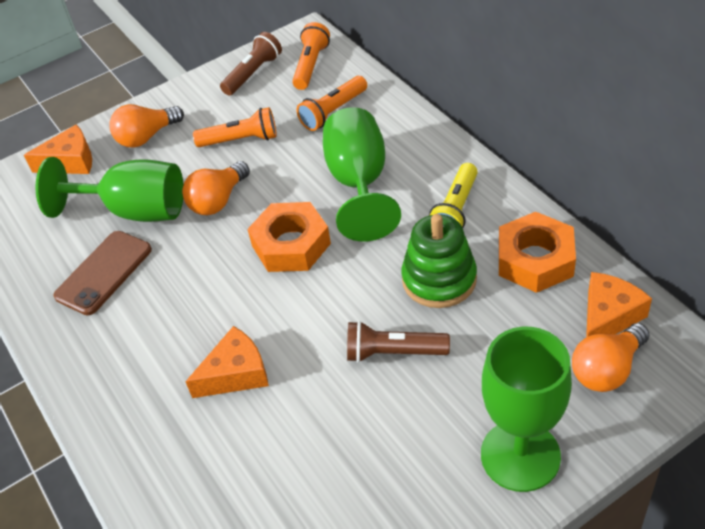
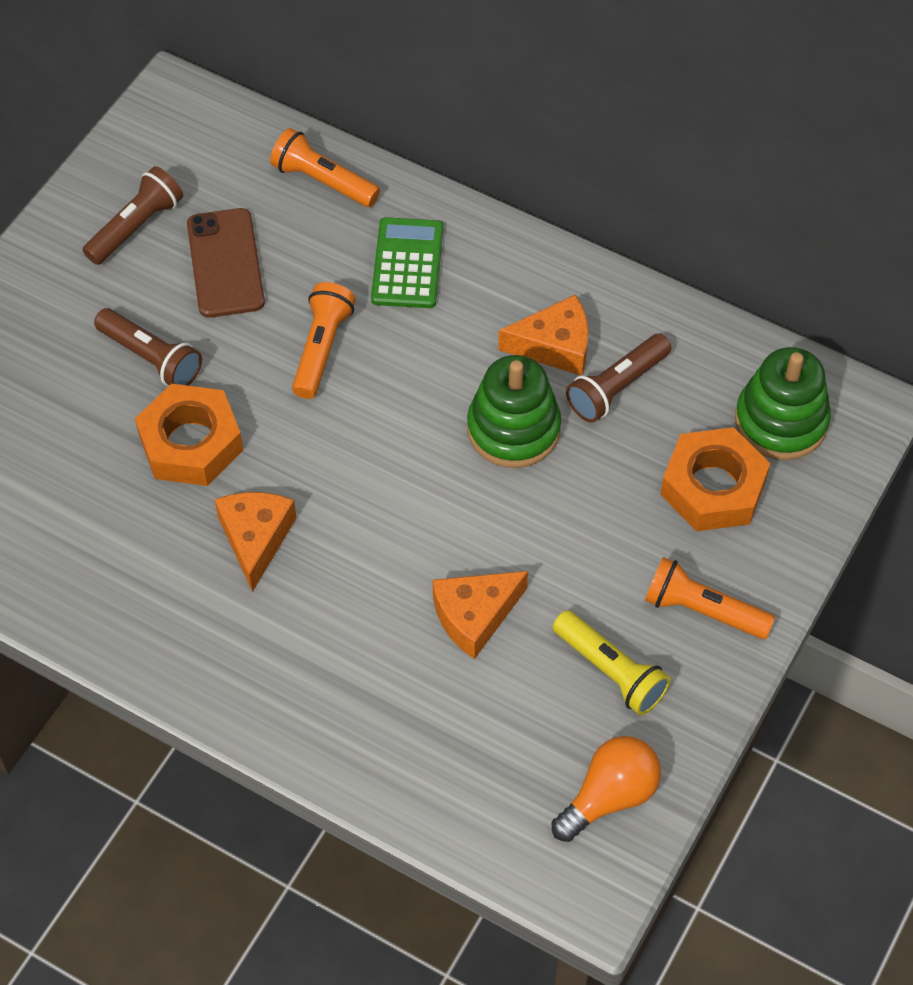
brown flashlight: [220,32,282,96] [347,321,450,363] = 2 -> [83,166,183,265] [94,308,202,386] [566,334,671,423] = 3
green calculator: none = 0 -> [371,217,443,308] = 1
green goblet: [36,157,184,222] [323,107,401,242] [481,327,572,492] = 3 -> none = 0
green stacking toy: [401,214,477,308] = 1 -> [467,355,561,468] [735,347,831,460] = 2
orange light bulb: [109,104,184,148] [182,161,250,215] [572,323,650,392] = 3 -> [552,736,661,842] = 1

